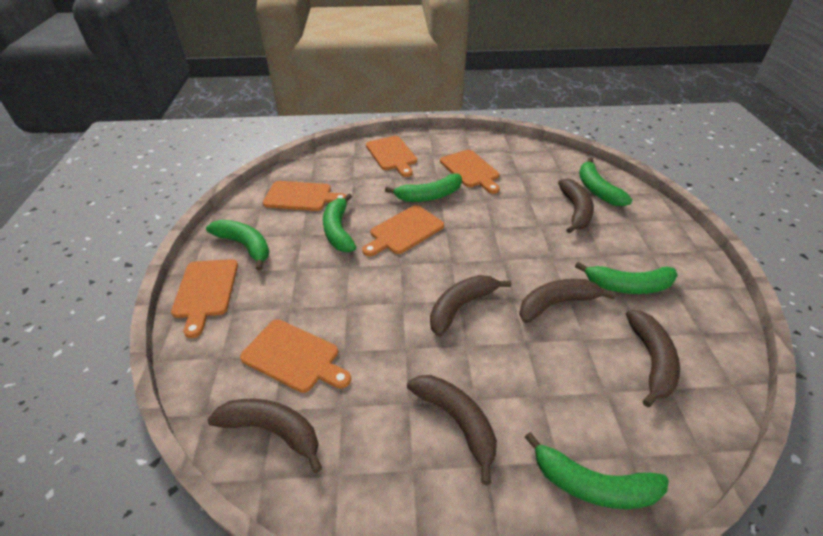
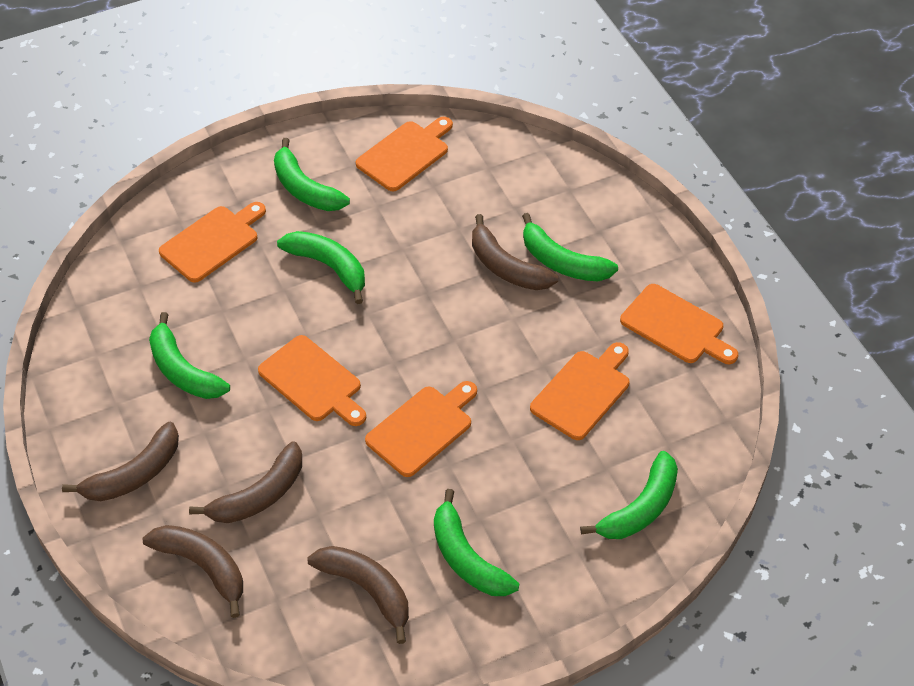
brown banana: [208,399,322,473] [407,375,497,485] [430,275,511,337] [519,279,616,323] [558,178,594,234] [626,310,680,407] = 6 -> [62,422,179,501] [143,525,243,618] [189,441,302,523] [307,546,409,644] [472,214,558,290] = 5

